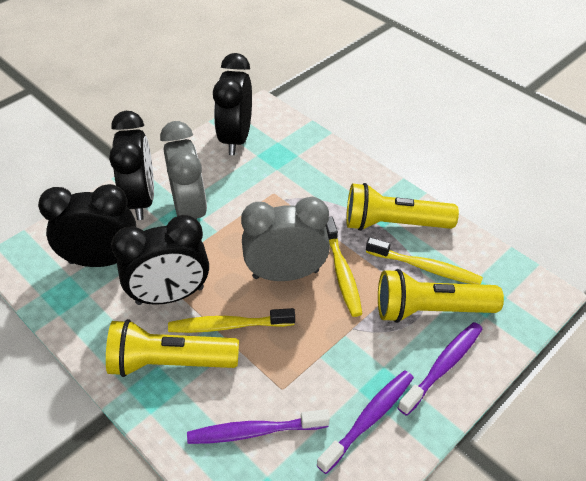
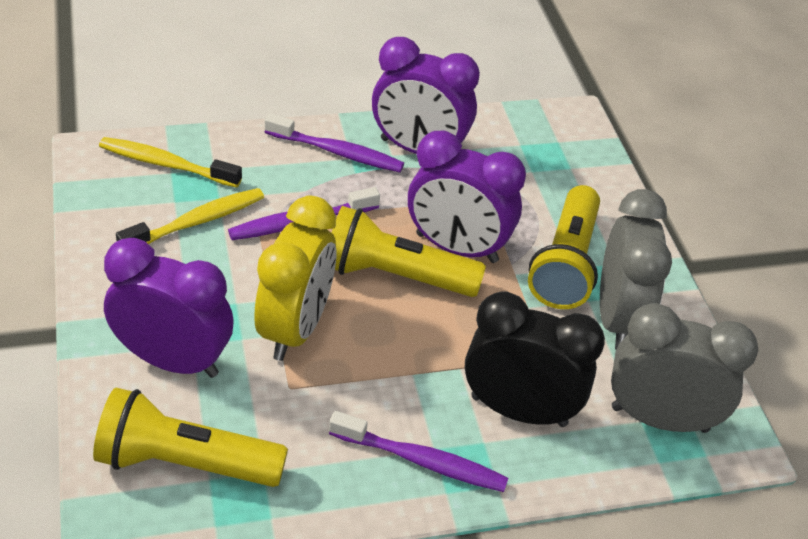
black clock: [38,184,136,267] [109,111,154,220] [111,215,209,305] [213,53,252,155] = 4 -> [465,291,605,427] = 1
purple clock: none = 0 -> [104,238,234,378] [372,37,480,154] [408,131,526,263] = 3
yellow clock: none = 0 -> [254,196,336,361] = 1
yellow toothbrush: [168,308,295,333] [326,217,363,317] [366,237,483,284] = 3 -> [99,137,242,188] [116,188,264,244] = 2

